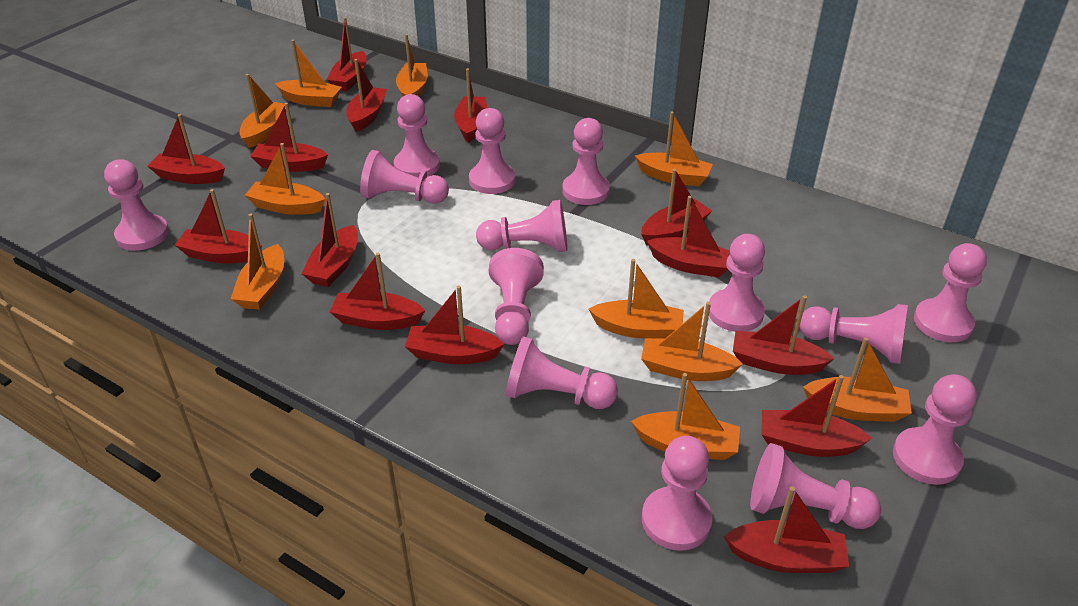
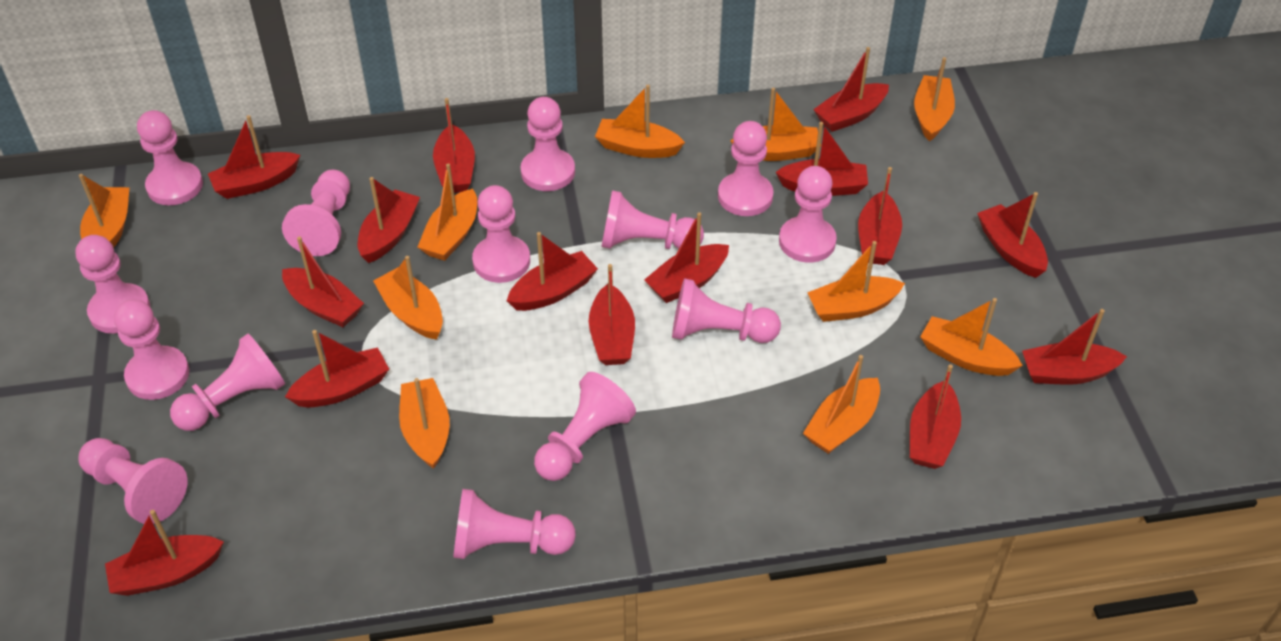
red boat: [147,114,225,184] [175,189,262,264] [250,103,328,172] [302,193,358,287] [327,17,367,91] [330,253,425,330] [346,59,387,132] [405,286,504,364] [454,68,487,143] [641,169,712,245] [647,196,730,277] [724,486,849,573] [733,295,835,375] [761,375,872,457] = 14 -> [105,510,224,596] [208,115,300,199] [282,237,364,327] [285,330,389,407] [358,177,420,263] [433,98,475,193] [507,232,598,311] [588,264,635,365] [644,212,729,303] [776,122,868,196] [813,47,889,132] [858,167,902,265] [910,364,961,469] [977,192,1048,278] [1022,309,1127,385] = 15

